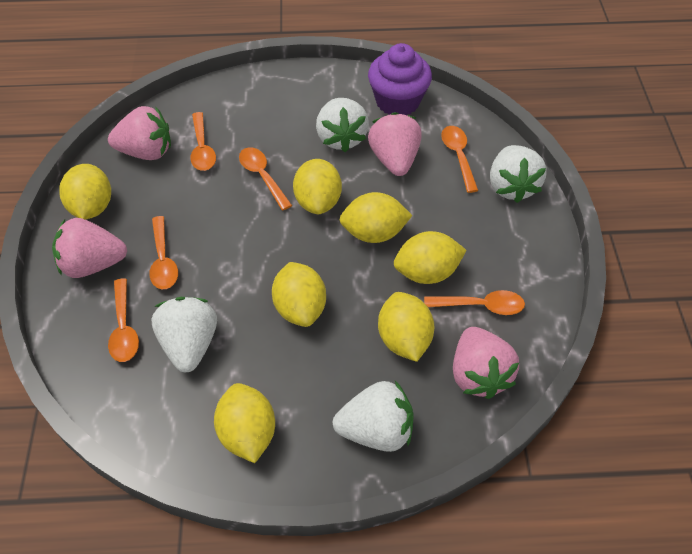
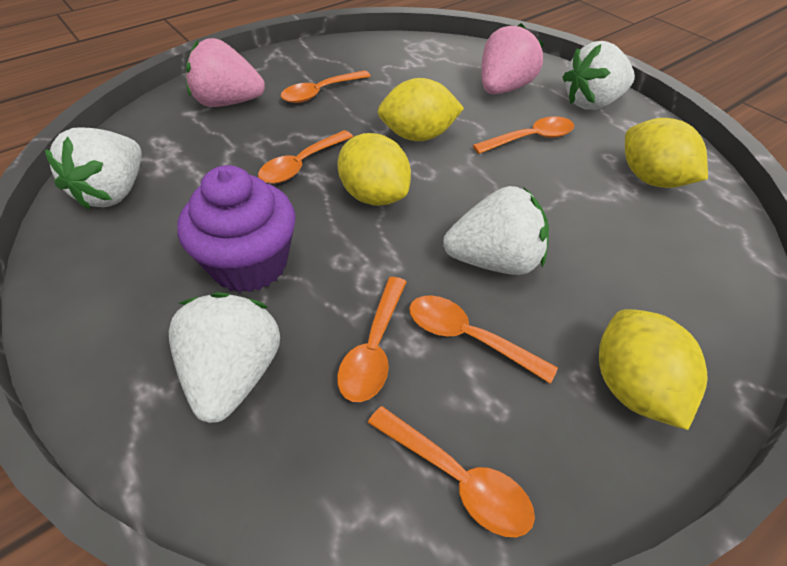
pink strawberry: [52,218,127,278] [108,106,171,160] [368,112,422,176] [453,327,519,399] = 4 -> [186,38,265,107] [481,23,544,94] = 2
yellow lemon: [59,164,111,220] [214,383,275,463] [272,262,326,327] [293,159,342,214] [339,192,413,243] [378,292,434,362] [394,231,467,284] = 7 -> [338,133,411,206] [378,78,464,141] [599,309,708,430] [625,118,708,188] = 4

